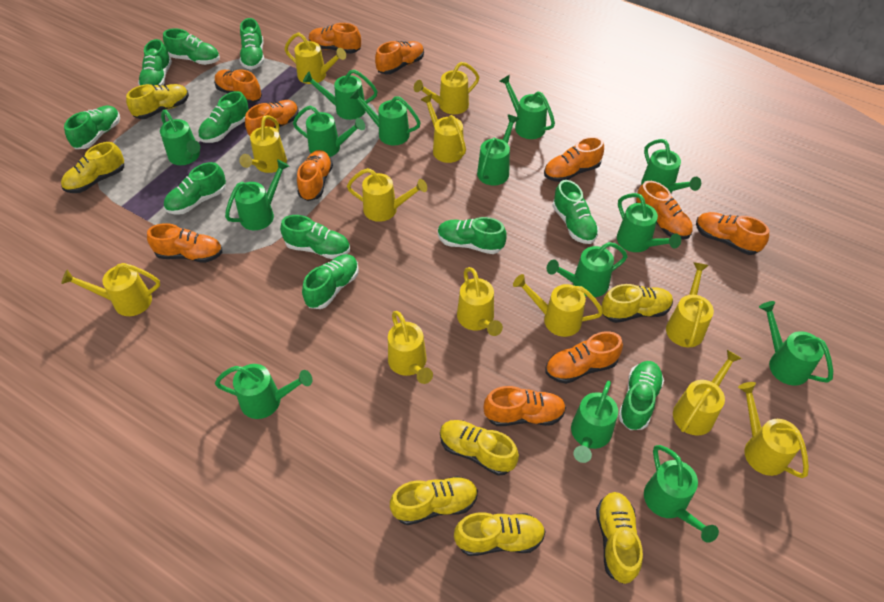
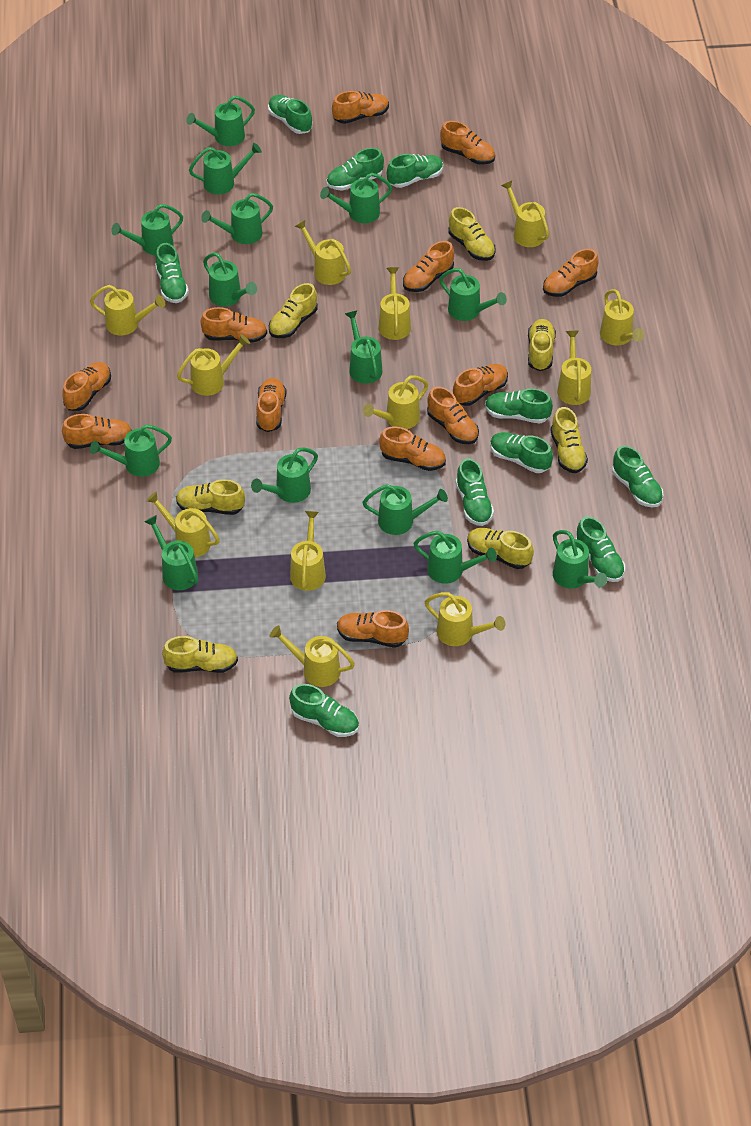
green shoe: [64,105,120,149] [138,39,172,86] [163,28,220,65] [164,162,226,215] [198,91,249,143] [240,18,265,70] [280,215,350,259] [302,254,359,309] [438,217,507,254] [552,180,599,244] [618,361,664,430] = 11 -> [155,243,189,303] [268,95,312,134] [289,684,359,737] [327,148,384,191] [387,154,443,188] [455,458,494,526] [485,388,553,423] [490,432,553,473] [576,516,625,582] [612,446,663,507] = 10
orange shoe: [147,223,222,263] [214,69,262,104] [245,100,299,136] [297,150,333,201] [309,23,361,54] [375,41,424,74] [484,386,566,426] [544,136,604,182] [545,331,623,384] [636,181,693,240] [696,212,769,255] = 11 -> [62,362,111,411] [62,414,132,449] [201,307,267,343] [256,378,287,432] [332,91,389,124] [337,610,409,647] [379,427,446,471] [403,241,454,292] [427,387,479,444] [440,121,495,165] [453,364,508,406] [543,249,599,297] = 12

